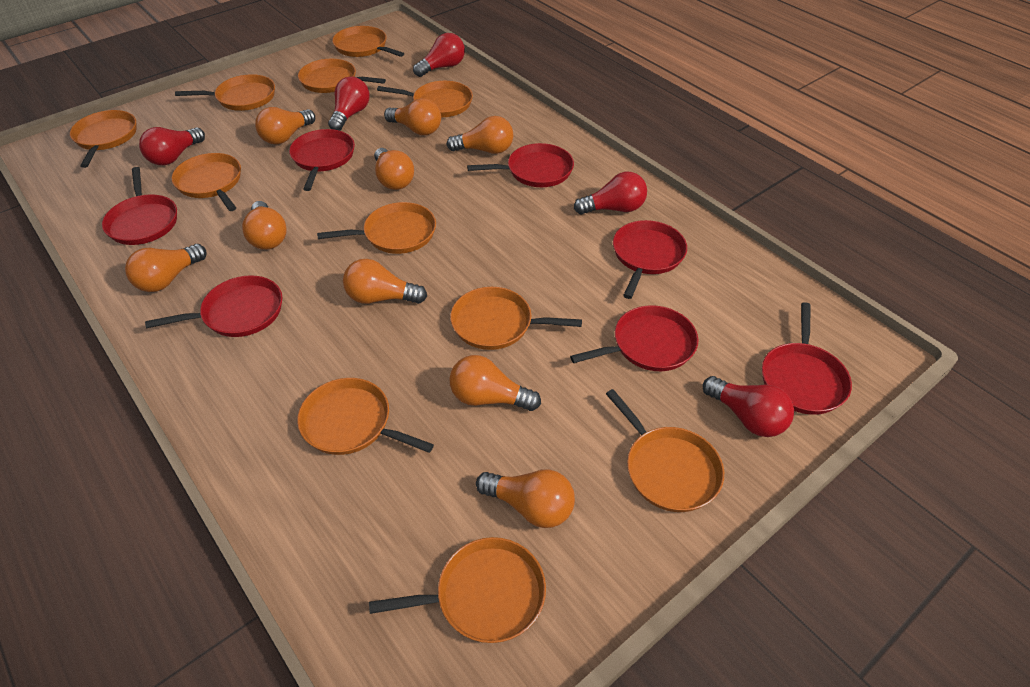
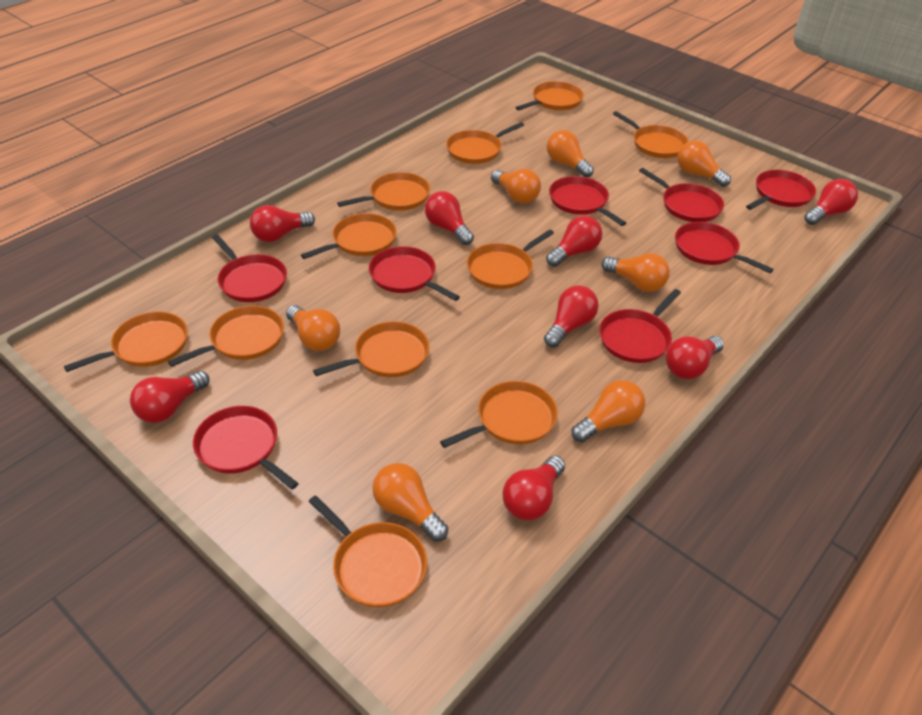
orange light bulb: [125,244,207,292] [242,201,287,250] [255,107,315,145] [343,259,427,304] [374,148,414,190] [384,98,441,135] [447,116,513,154] [449,355,541,411] [476,469,575,528] = 9 -> [286,305,340,351] [372,463,448,541] [491,169,541,203] [547,130,594,177] [571,380,645,442] [602,253,670,292] [677,141,731,187] = 7
red light bulb: [139,127,205,165] [328,76,370,131] [413,33,465,77] [574,172,647,215] [703,376,794,437] = 5 -> [130,371,210,423] [250,205,315,242] [425,191,474,245] [502,456,565,520] [544,285,599,347] [546,216,603,267] [666,336,724,379] [804,179,858,225] = 8
red pan: [102,167,177,245] [145,275,282,337] [289,129,355,191] [467,143,574,187] [570,305,698,371] [613,220,687,299] [762,302,852,415] = 7 -> [193,406,299,489] [212,234,287,302] [369,246,460,301] [549,176,626,226] [599,289,681,363] [639,168,724,222] [675,222,774,273] [746,170,816,210] = 8

